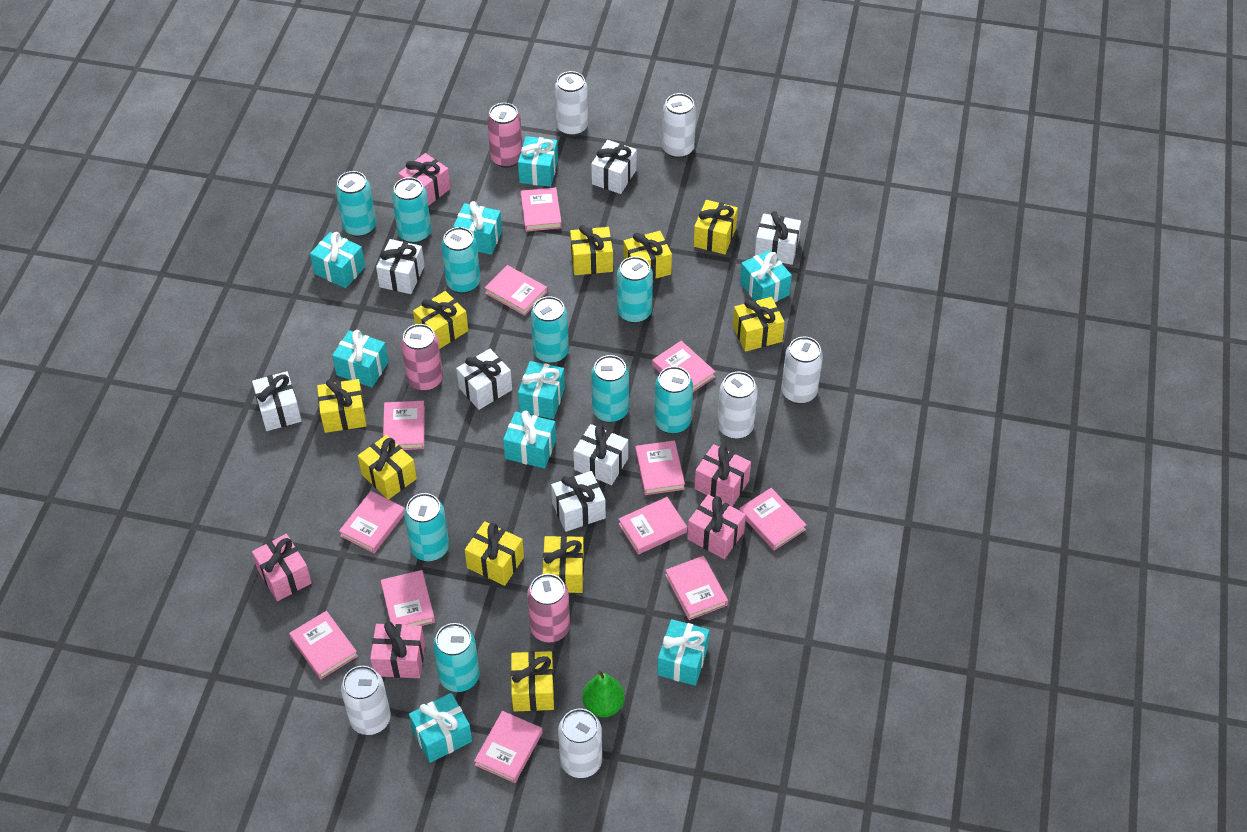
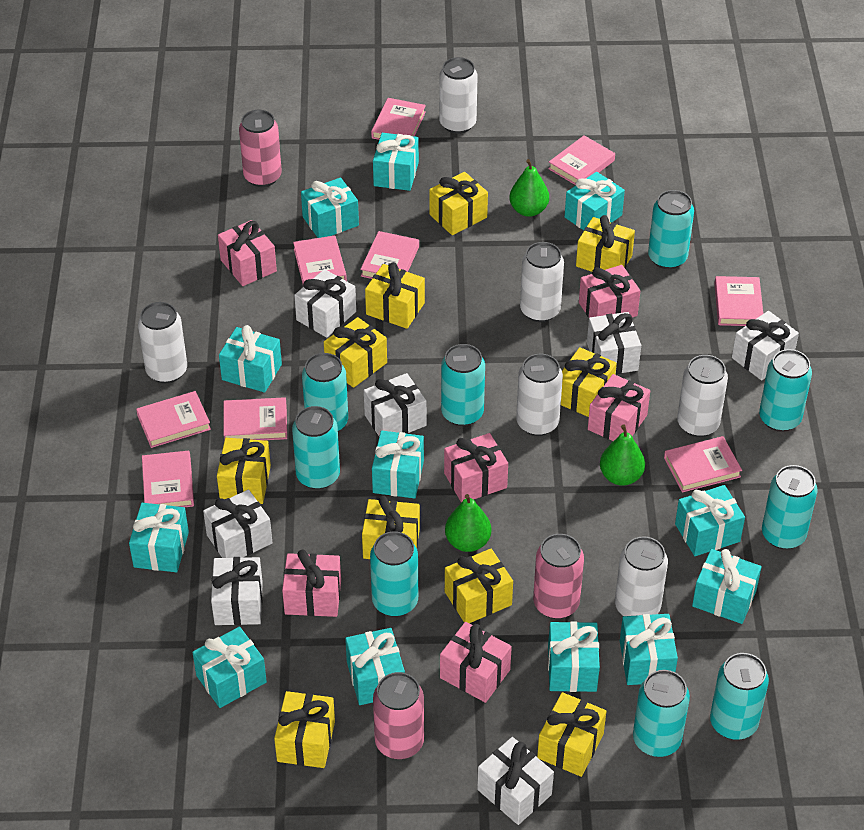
green pear: [582,670,625,717] = 1 -> [445,494,491,552] [509,159,549,217] [600,424,645,486] = 3
pink book: [289,611,358,679] [339,491,405,553] [380,570,435,626] [383,401,425,450] [474,711,543,783] [485,265,547,316] [520,187,562,232] [619,497,687,555] [635,440,685,495] [652,341,716,392] [665,556,728,620] [739,488,807,551] = 12 -> [136,391,211,448] [142,450,194,507] [223,397,287,441] [293,235,347,284] [360,231,419,279] [371,98,426,140] [548,135,615,185] [664,436,742,493] [714,276,763,326] = 9
pink gift: [252,534,312,601] [370,622,425,678] [398,153,450,206] [687,494,746,559] [694,444,751,506] = 5 -> [218,220,277,286] [282,549,341,617] [440,622,512,703] [444,433,508,503] [579,265,640,318] [588,374,650,441] = 6
turquoise gift: [310,232,365,288] [332,330,388,387] [409,693,472,763] [453,201,502,255] [503,411,556,469] [518,136,558,187] [518,361,565,419] [657,619,710,686] [740,250,792,302] = 9 -> [129,503,189,572] [192,627,267,708] [219,325,282,393] [301,178,359,238] [345,628,405,705] [372,431,424,499] [373,133,419,191] [548,621,600,692] [565,172,625,230] [620,614,678,685] [675,485,745,556] [692,549,762,624] = 12

